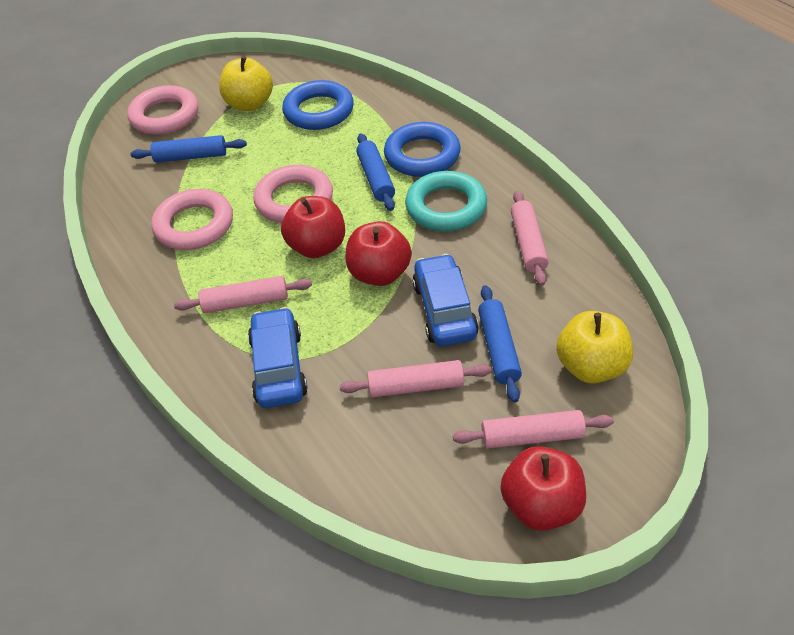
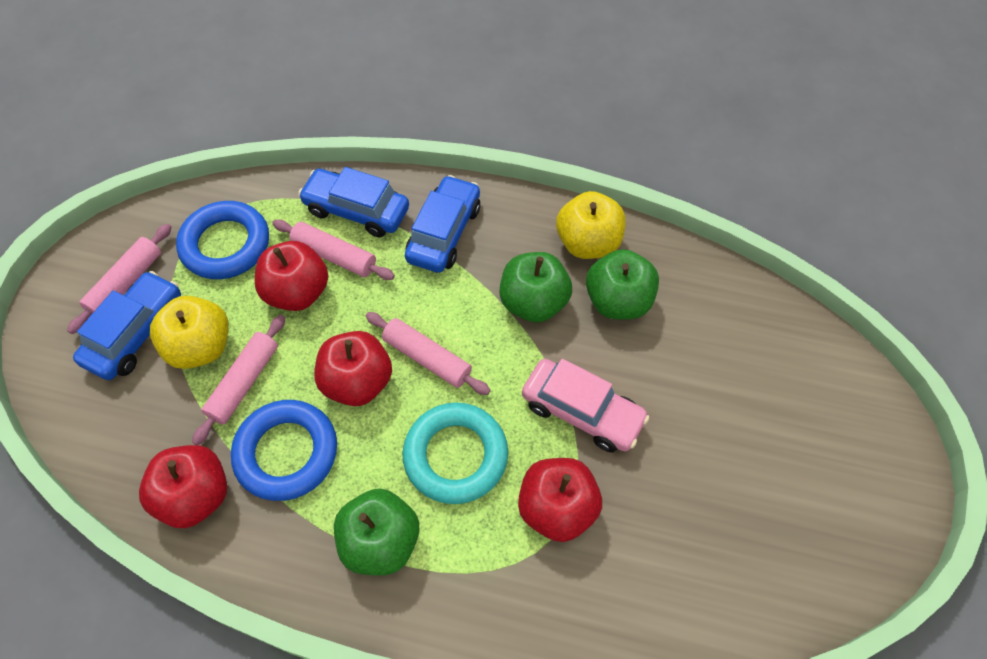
blue car: [248,307,308,408] [412,254,479,346] = 2 -> [73,271,181,380] [298,167,409,238] [405,175,480,273] = 3
blue rolling pin: [131,135,247,163] [356,133,395,211] [478,285,522,403] = 3 -> none = 0
green apple: none = 0 -> [334,488,420,576] [499,252,572,323] [586,249,659,319] = 3
pink car: none = 0 -> [522,359,650,453] = 1
pink ring: [127,85,198,135] [151,189,233,250] [253,165,333,223] = 3 -> none = 0
red apple: [281,196,345,258] [346,221,412,286] [500,446,586,531] = 3 -> [139,445,227,528] [255,241,328,311] [314,331,392,406] [518,458,602,542] = 4

